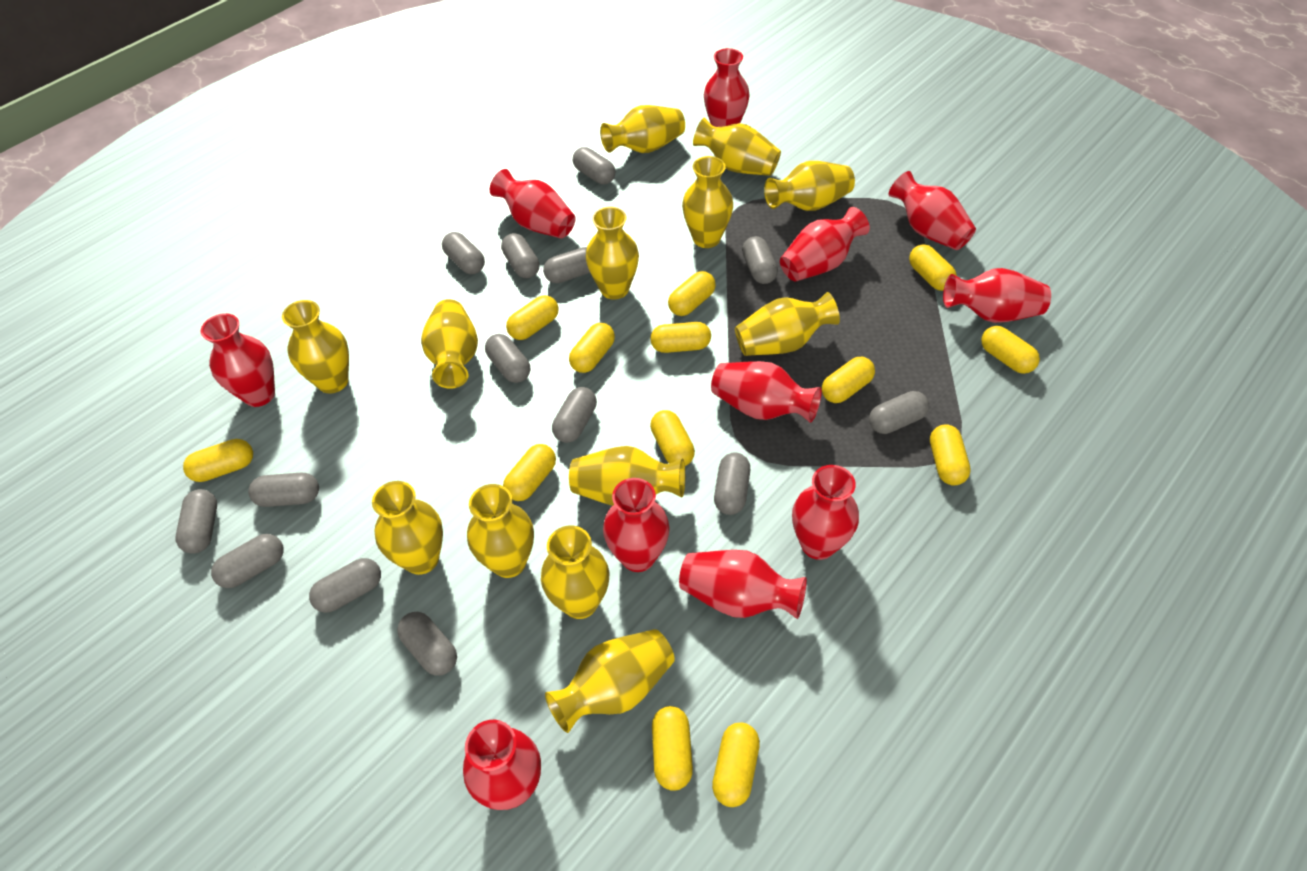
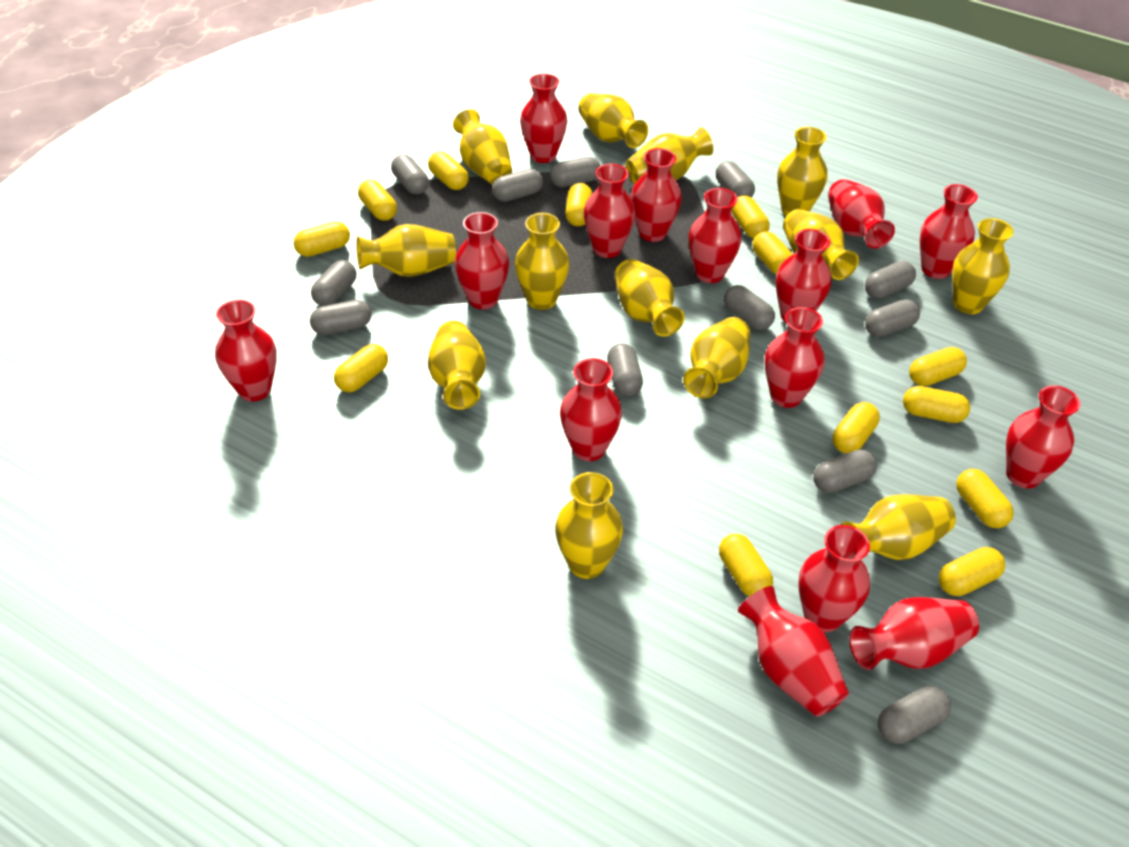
grey capsule: [176,489,217,554] [211,534,284,588] [248,473,319,507] [309,558,381,613] [397,612,457,676] [442,232,485,274] [485,334,530,383] [501,233,540,278] [543,247,590,283] [552,387,597,443] [573,147,615,184] [714,452,750,515] [742,236,778,284] [869,391,929,434] = 14 -> [310,300,371,335] [311,260,357,306] [391,154,429,194] [492,169,543,202] [550,157,601,187] [607,343,643,396] [716,161,755,198] [724,285,775,330] [813,450,877,493] [865,261,916,299] [865,299,920,337] [878,686,951,744] = 12
red vase: [201,313,275,407] [463,720,541,810] [490,169,576,238] [603,478,670,572] [679,550,807,619] [704,48,750,127] [711,361,822,423] [780,207,870,282] [792,465,859,560] [889,171,976,250] [943,268,1051,323] = 11 -> [215,300,277,402] [455,212,509,309] [520,73,567,163] [560,358,622,461] [584,163,636,258] [631,148,682,242] [689,188,741,283] [738,586,849,717] [765,307,825,408] [776,229,831,322] [798,525,870,632] [828,179,895,248] [849,597,979,670] [920,184,978,279] [1006,386,1081,488] = 15

